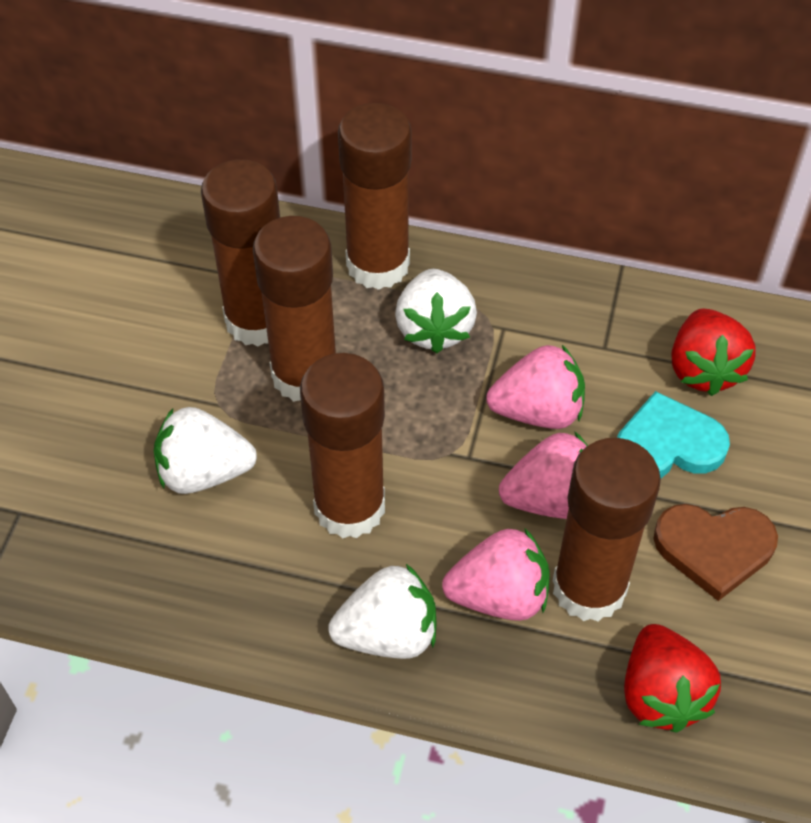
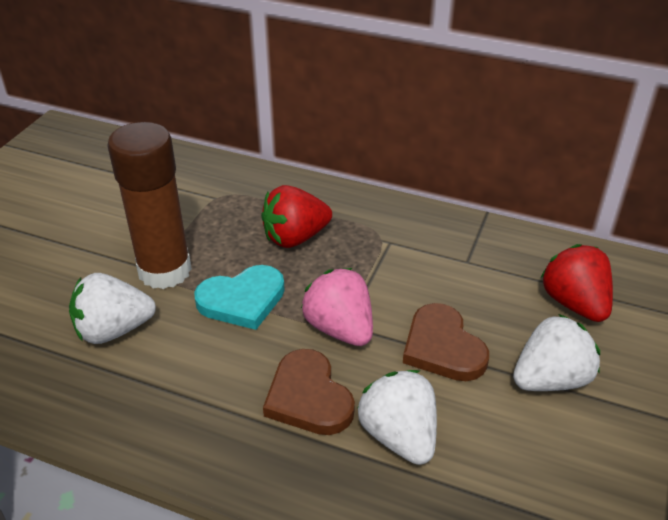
brown glue stick: [201,159,280,346] [253,216,336,402] [300,353,385,539] [338,103,412,290] [553,438,661,622] = 5 -> [107,122,192,289] = 1
brown heart: [653,504,778,601] = 1 -> [263,349,355,435] [403,303,489,381] = 2
pink strawberry: [442,528,550,621] [486,345,585,429] [499,431,588,519] = 3 -> [301,268,373,346] = 1

